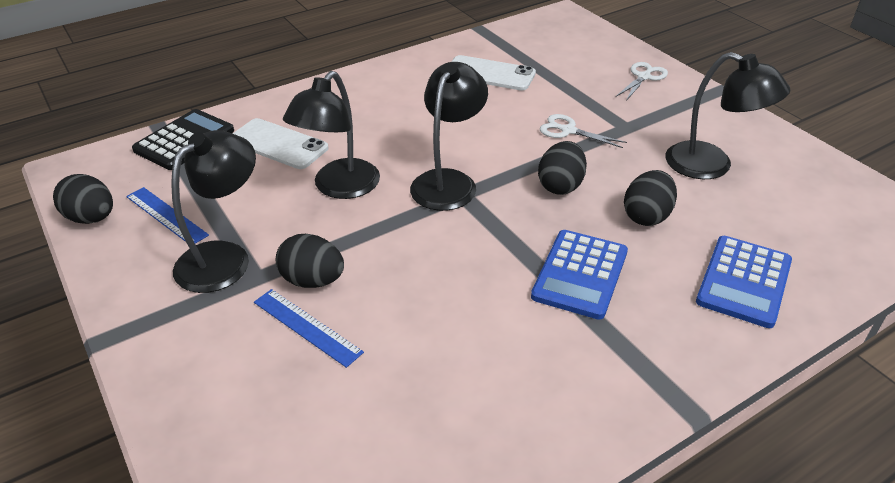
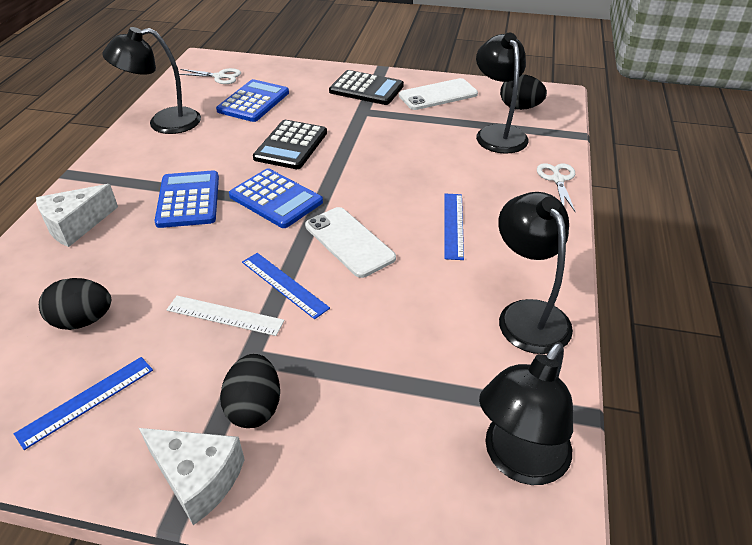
black calculator: [132,109,234,170] = 1 -> [253,120,327,169] [329,70,404,105] = 2
black egg: [53,174,113,224] [276,234,344,288] [538,141,587,195] [624,170,677,226] = 4 -> [39,278,111,330] [220,354,280,428] [500,74,547,110] = 3
blue calculator: [531,230,628,320] [696,236,792,328] = 2 -> [154,170,219,228] [216,79,289,122] [229,168,323,228] = 3
blue ruler: [126,187,209,244] [254,289,364,368] = 2 -> [14,357,153,450] [242,253,330,319] [444,194,464,260] = 3
white cheese: none = 0 -> [36,184,118,247] [139,428,245,525] = 2
white ruler: none = 0 -> [166,296,285,336] = 1

